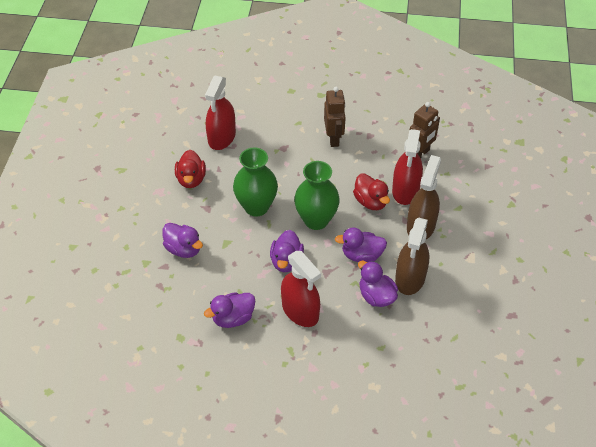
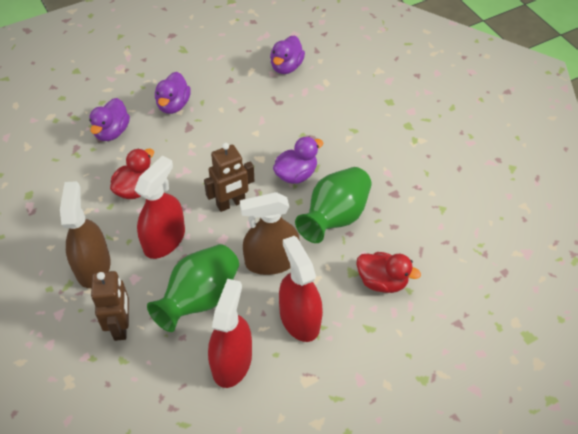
purple duck: [162,223,203,258] [204,292,255,328] [270,230,304,272] [335,227,387,263] [358,260,398,307] = 5 -> [89,98,130,141] [155,72,191,114] [270,35,305,74] [273,136,323,184] = 4

